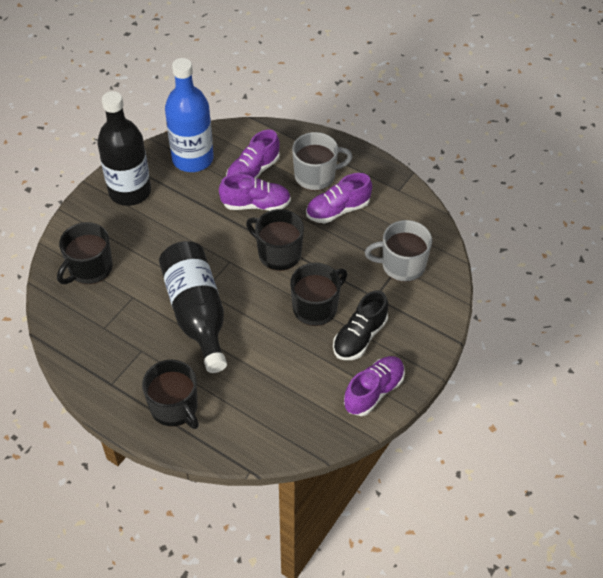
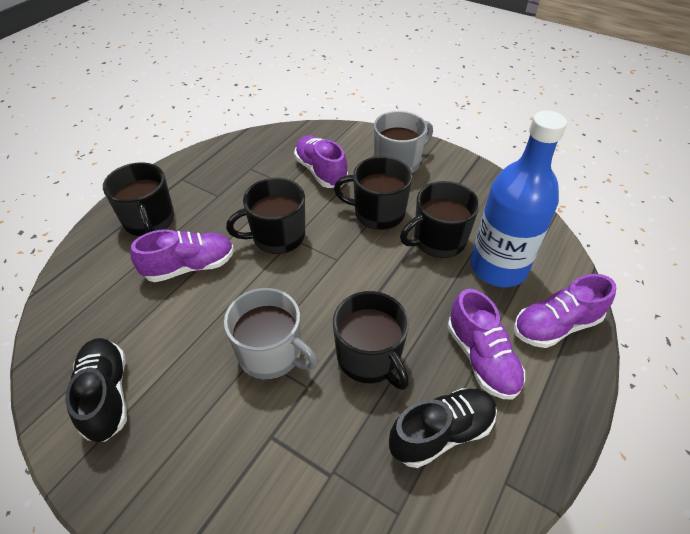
black bottle: [97,91,151,206] [159,241,227,373] = 2 -> none = 0
black mug: [57,222,113,284] [142,360,199,429] [246,209,304,271] [290,263,347,326] = 4 -> [103,162,174,237] [226,178,305,254] [333,291,409,390] [334,156,412,230] [400,181,480,258] = 5
black shoe: [333,290,388,360] = 1 -> [65,338,127,442] [389,388,497,468] = 2

